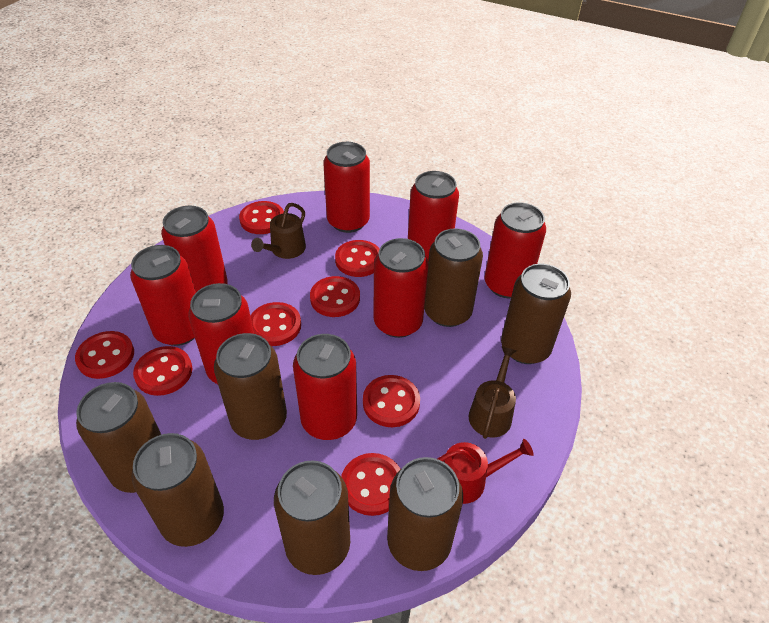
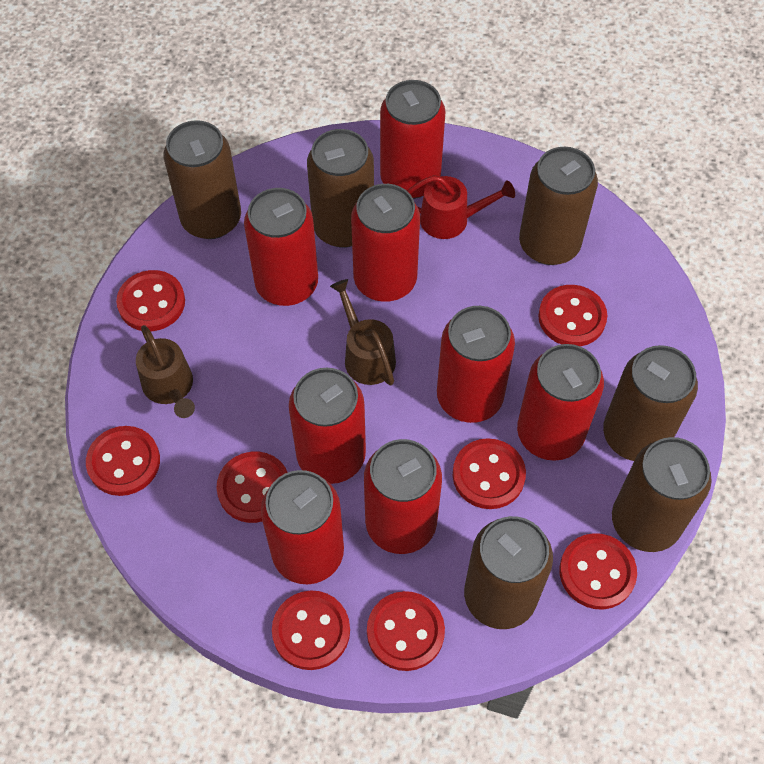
brown can: [76,382,161,493] [131,433,224,547] [214,333,287,440] [274,460,350,575] [387,457,463,571] [424,228,483,327] [501,264,571,364] = 7 -> [164,120,241,239] [307,129,374,248] [464,516,553,629] [519,147,598,265] [603,345,698,461] [612,437,712,552] = 6

